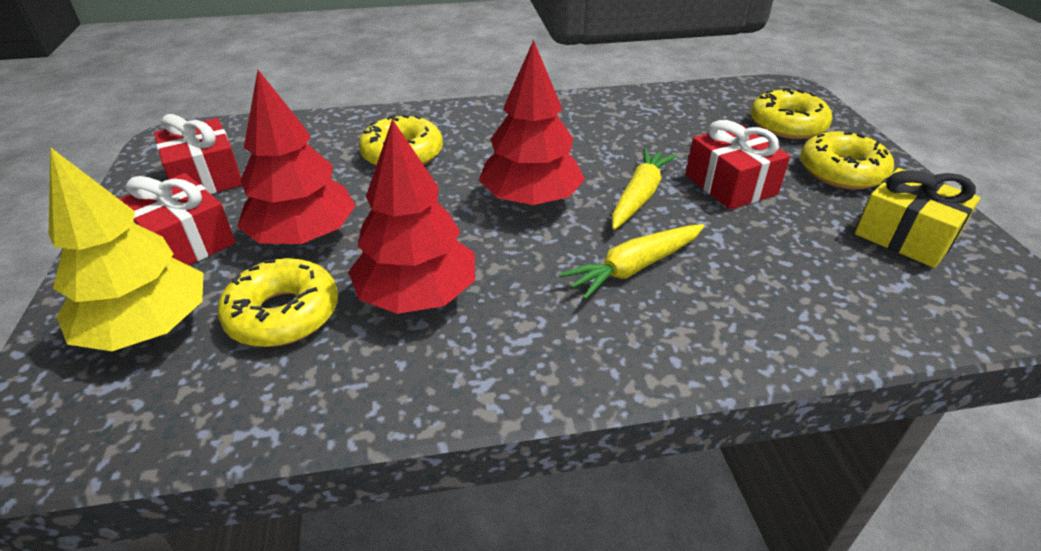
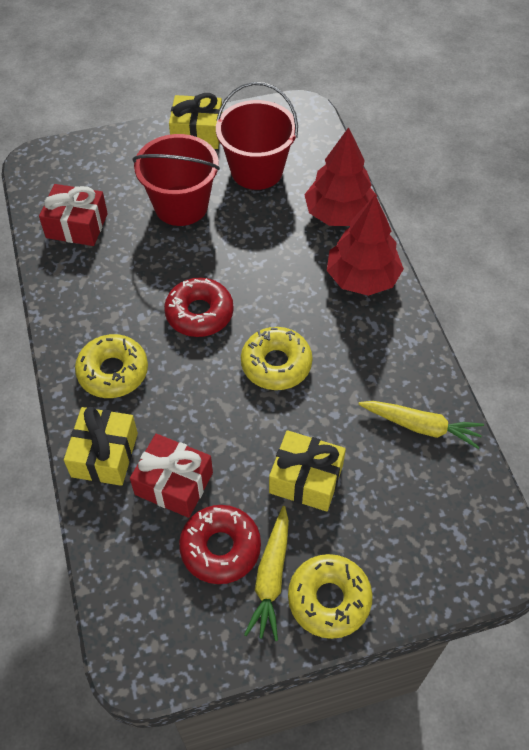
red bucket: none = 0 -> [132,134,220,226] [216,82,298,190] = 2
red donut: none = 0 -> [164,278,234,337] [179,505,261,584] = 2
red gift: [119,173,236,265] [154,114,242,194] [686,120,790,210] = 3 -> [39,184,108,246] [130,434,213,518] = 2
red tree: [237,70,356,244] [348,119,475,314] [479,40,585,206] = 3 -> [304,127,377,226] [327,195,404,296] = 2
yellow donut: [218,258,338,347] [359,114,443,166] [750,88,832,139] [800,131,894,190] = 4 -> [75,334,148,398] [241,327,313,390] [288,554,373,639] = 3
yellow gift: [855,168,980,268] = 1 -> [64,407,138,486] [169,93,222,149] [269,430,346,511] = 3
yellow tree: [49,147,203,351] = 1 -> none = 0

